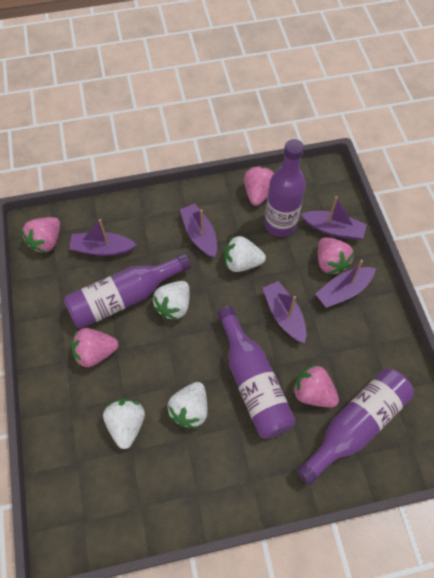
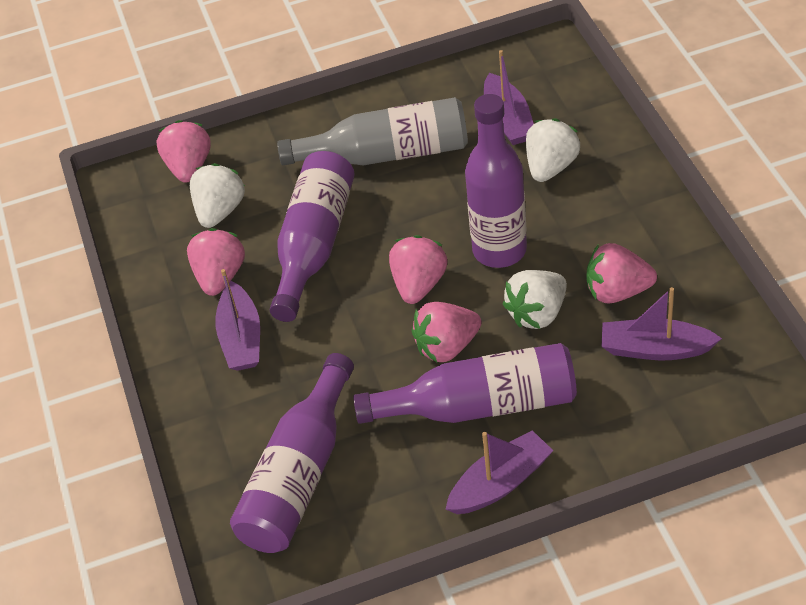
grey bottle: none = 0 -> [277,97,468,165] = 1
purple boat: [69,219,137,256] [180,204,217,258] [263,281,306,343] [301,196,367,240] [315,260,376,308] = 5 -> [215,269,260,371] [446,430,553,514] [484,50,534,145] [601,287,722,360] = 4
white strawberry: [103,399,145,449] [153,281,190,320] [167,382,207,428] [224,236,266,272] = 4 -> [190,163,245,228] [502,270,567,329] [526,118,580,182] = 3

